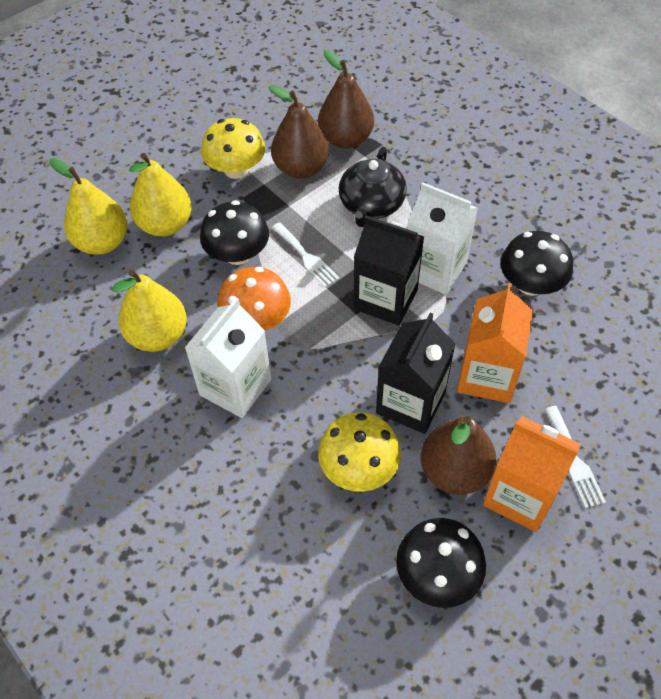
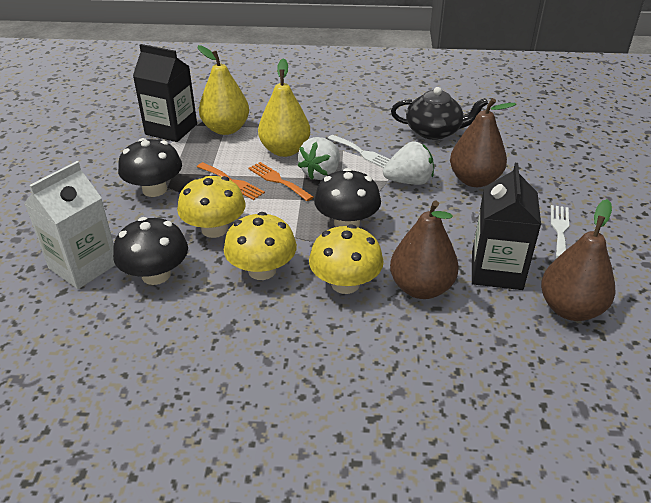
orange carton: [457,283,533,403] [483,416,580,532] = 2 -> none = 0
orange fork: none = 0 -> [197,162,265,200] [248,162,313,201] = 2
orange mushroom: [217,267,291,331] = 1 -> none = 0
white carton: [185,298,271,418] [407,182,478,295] = 2 -> [25,161,115,289] = 1
white strawberry: none = 0 -> [298,137,340,180] [383,142,434,185] = 2
yellow mushroom: [201,118,265,179] [318,412,401,492] = 2 -> [177,175,246,238] [224,212,297,280] [309,224,384,294] = 3
yellow pear: [49,158,128,255] [112,270,187,352] [129,153,192,237] = 3 -> [198,45,249,135] [258,58,310,157] = 2

